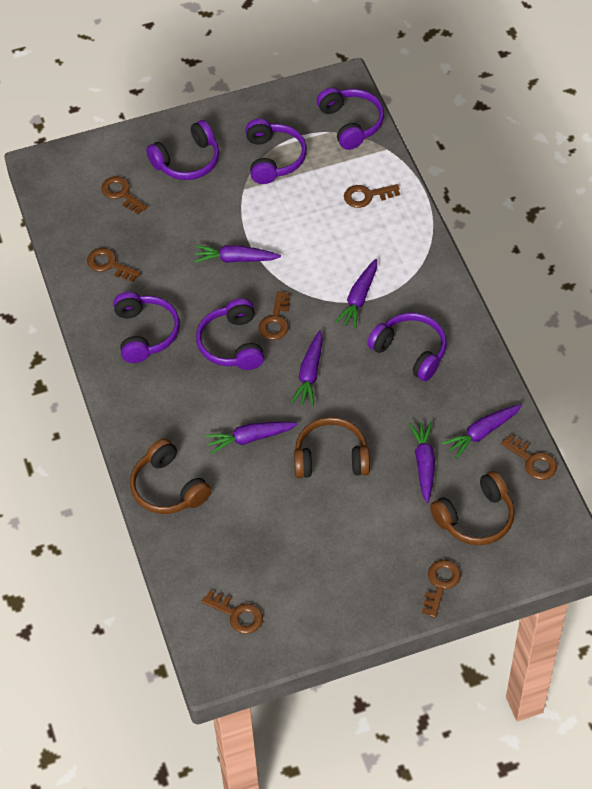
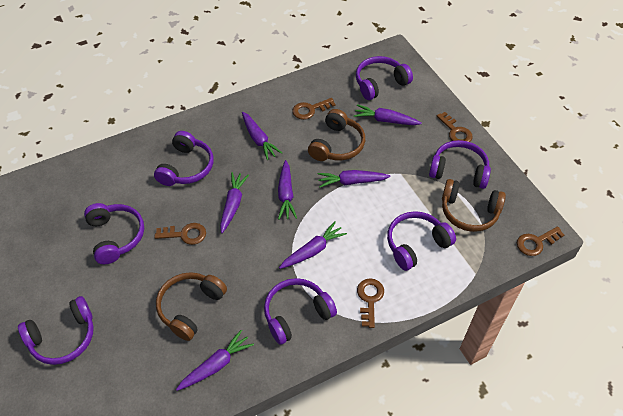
brown key: [87,248,141,282] [101,176,148,214] [201,591,263,634] [258,291,290,340] [344,184,400,208] [422,560,461,618] [501,434,557,480] = 7 -> [154,223,206,245] [292,98,335,120] [357,278,384,328] [437,112,472,142] [517,226,564,256] = 5
purple carrot: [194,245,281,263] [205,422,298,454] [291,330,323,406] [335,259,377,329] [409,421,435,503] [442,404,522,459] = 6 -> [176,330,254,391] [220,172,249,233] [242,111,282,160] [278,160,297,220] [279,222,347,269] [318,170,391,188] [354,104,422,125] = 7
purple headphones: [113,292,180,363] [146,120,219,180] [196,298,264,370] [246,119,307,184] [317,88,384,150] [367,313,447,381] = 6 -> [18,296,94,365] [84,203,144,264] [154,131,214,186] [264,278,337,345] [356,56,413,100] [387,211,456,271] [429,140,491,189] = 7

